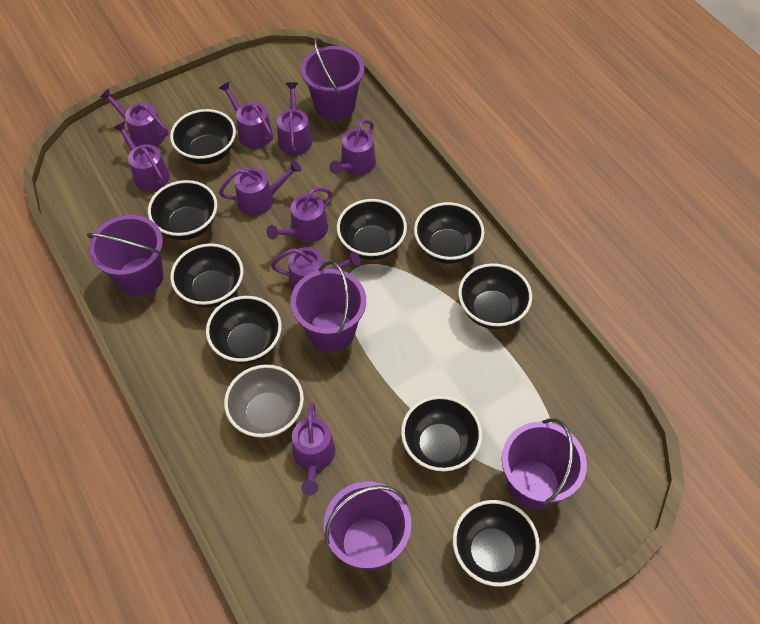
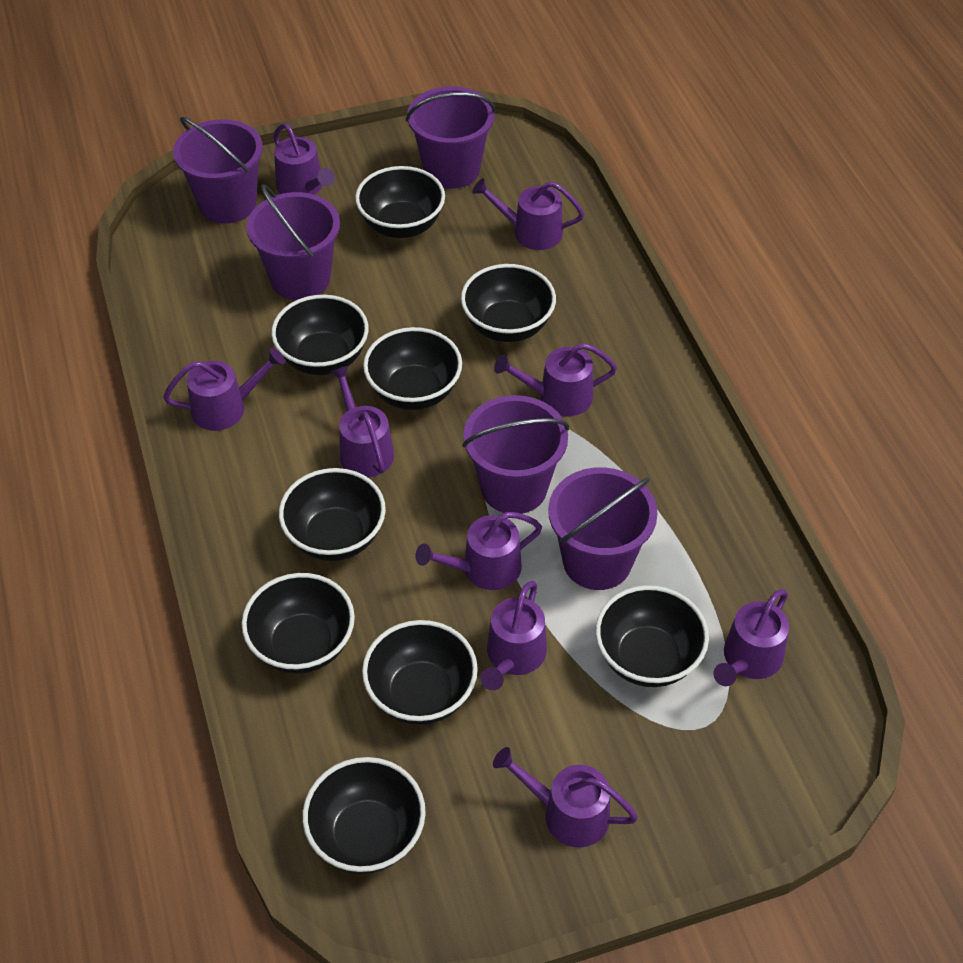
grey bowl: [224,365,304,438] = 1 -> none = 0

